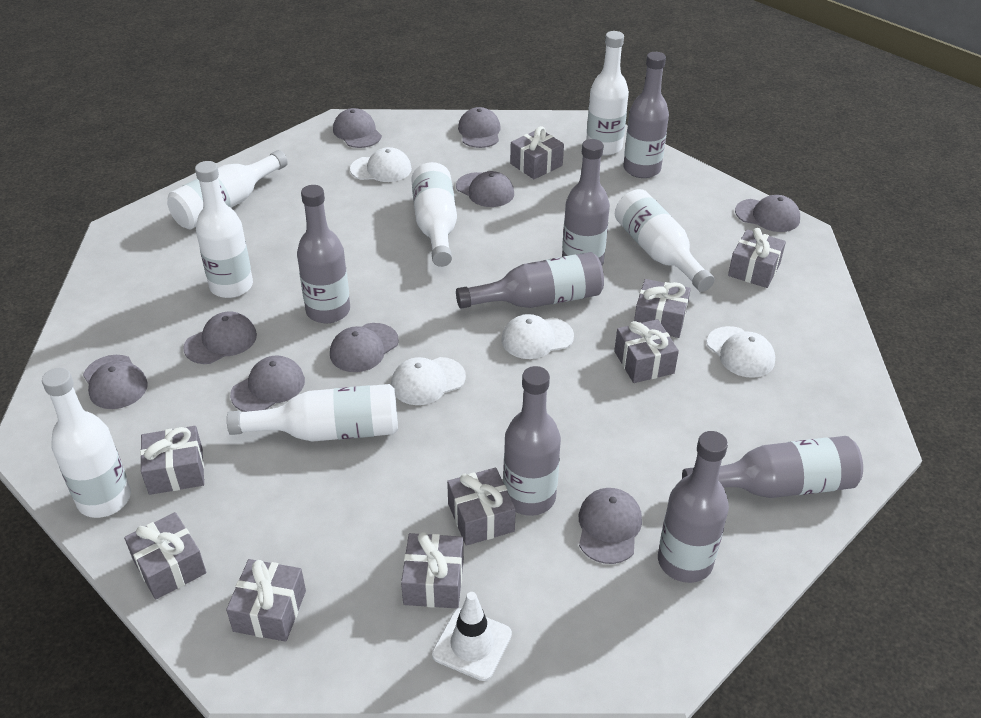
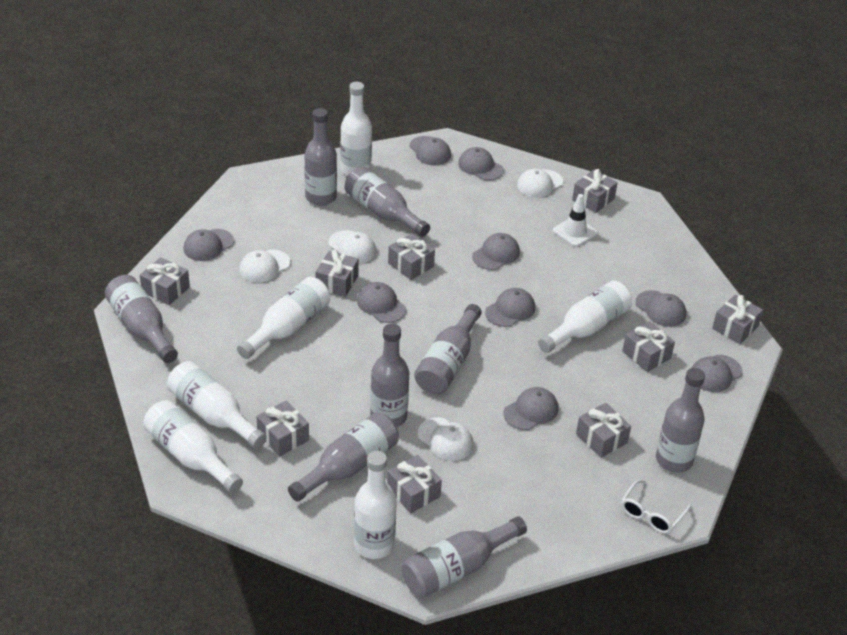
grey bottle: [297,185,350,323] [456,252,604,309] [503,366,561,516] [562,139,610,266] [623,52,669,178] [658,431,729,583] [682,436,863,498] = 7 -> [105,275,178,363] [288,412,399,502] [304,108,337,205] [345,167,430,237] [370,323,409,427] [402,516,527,598] [414,304,482,394] [656,368,705,473] = 8
white bottle: [42,368,131,518] [167,150,288,229] [195,161,253,298] [227,384,398,442] [411,162,457,267] [586,31,629,156] [615,189,715,292] = 7 -> [143,400,243,493] [167,361,267,449] [237,277,330,359] [340,82,372,175] [354,451,397,559] [538,280,632,353] = 6
white glasses: none = 0 -> [621,480,691,534] = 1

